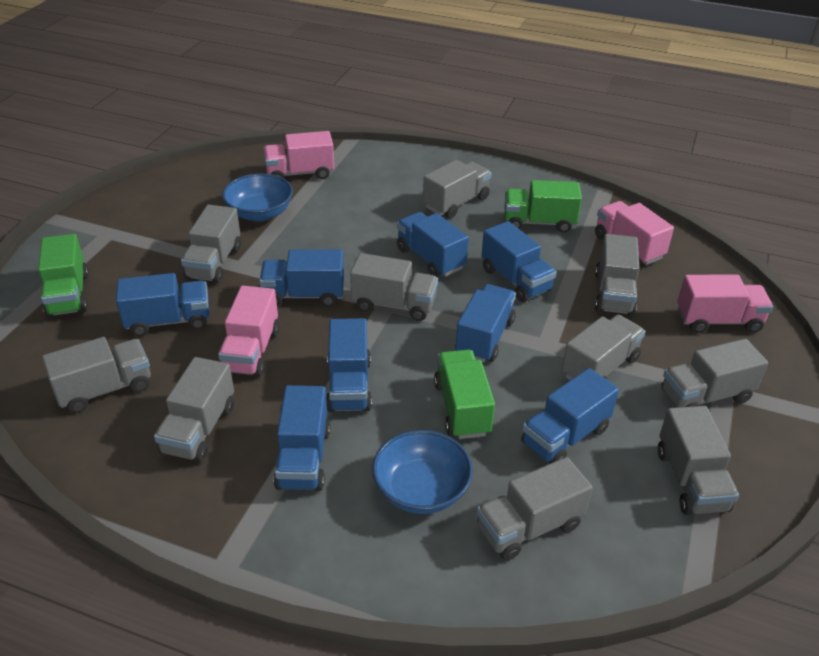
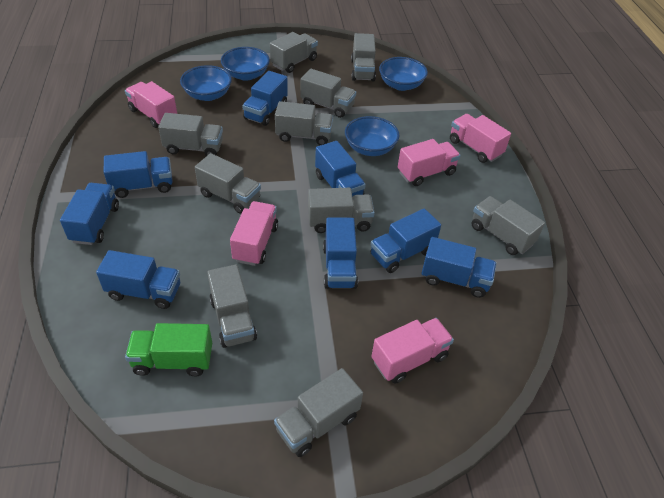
blue bowl: [222,173,293,221] [372,430,473,514] = 2 -> [180,65,232,101] [221,47,270,81] [345,116,400,156] [379,57,428,91] = 4
green truck: [38,234,89,318] [434,349,495,439] [504,180,582,233] = 3 -> [125,323,212,377] = 1
pink truck: [218,286,279,377] [263,131,334,179] [595,201,674,265] [677,275,773,333] = 4 -> [125,81,177,128] [230,201,278,266] [371,318,454,384] [398,139,461,186] [450,114,511,163] = 5

